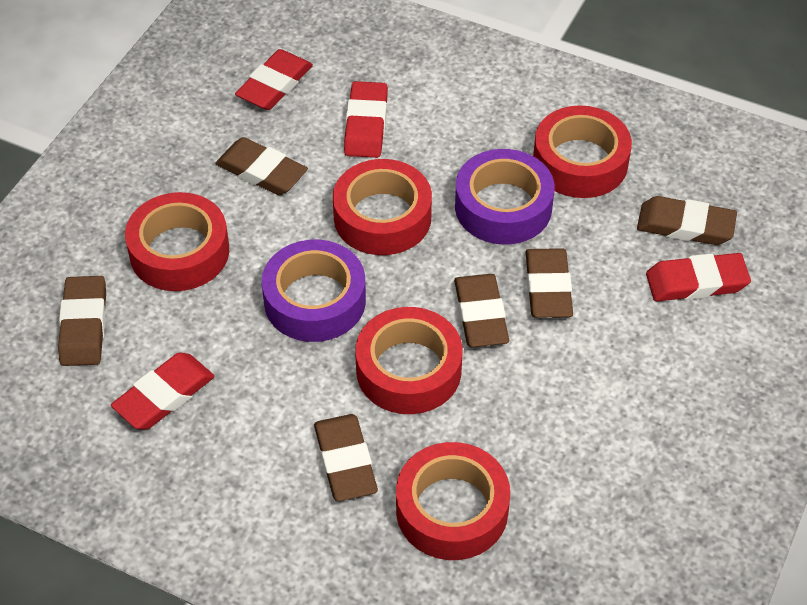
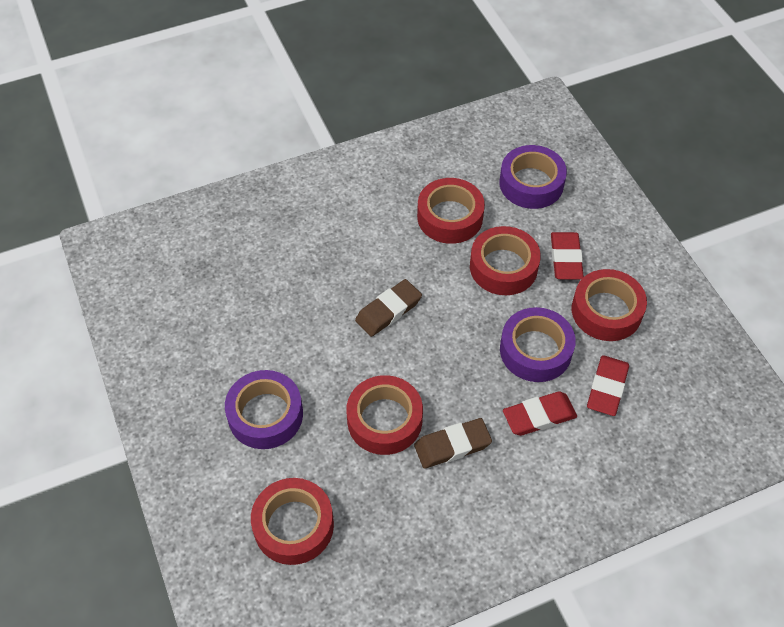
brown eraser: [58,276,106,366] [215,137,308,195] [314,414,378,501] [454,274,509,347] [525,248,573,318] [637,196,737,245] = 6 -> [355,279,422,337] [414,418,492,469] = 2
purple tape: [262,240,366,342] [455,149,555,245] = 2 -> [225,370,303,449] [499,145,567,209] [500,307,576,382] = 3
red eraser: [111,353,215,430] [235,49,313,110] [344,81,388,158] [646,253,751,301] = 4 -> [503,391,577,436] [551,232,584,280] [587,355,629,416] = 3

